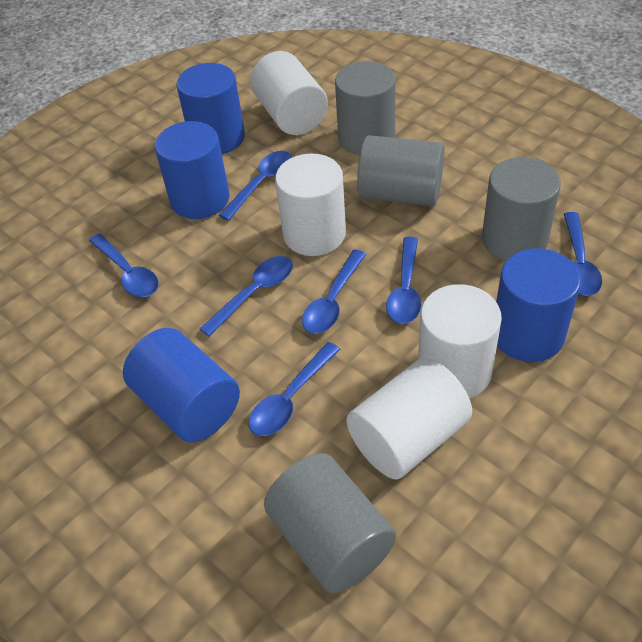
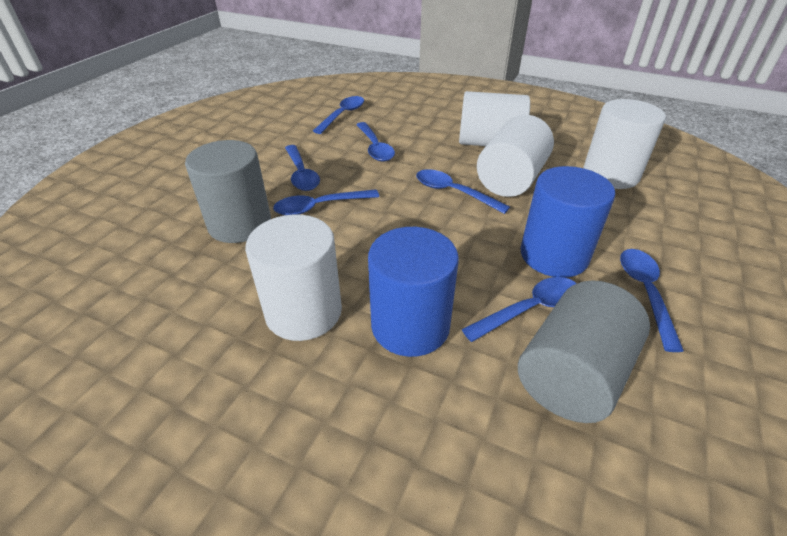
blue cylinder: [123,328,240,442] [155,121,229,219] [176,63,245,154] [496,248,581,362] = 4 -> [368,227,459,357] [520,166,615,278] = 2
grey cylinder: [264,453,396,593] [335,61,396,155] [357,135,445,206] [482,157,561,261] = 4 -> [185,140,271,243] [518,280,650,423] = 2

